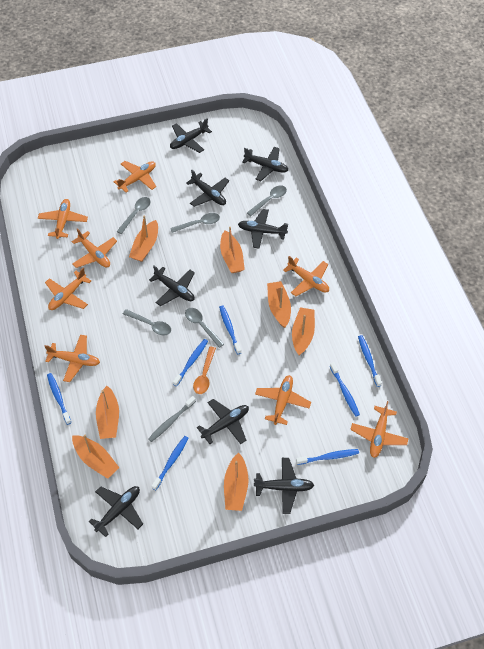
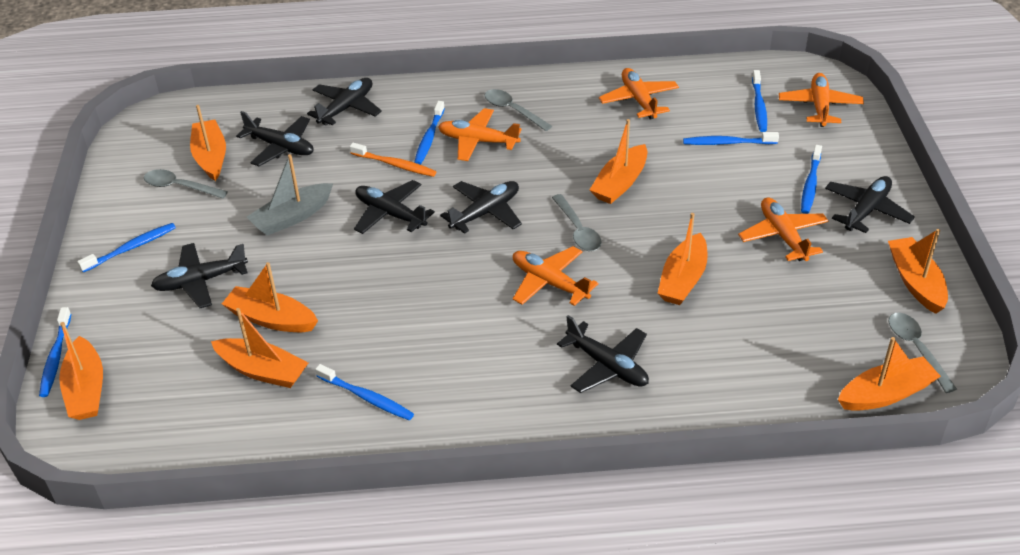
black plane: [89,486,143,537] [149,266,195,306] [170,118,212,153] [186,170,229,207] [197,399,249,444] [238,209,288,249] [242,147,288,181] [254,458,314,514] = 8 -> [151,243,248,308] [236,111,314,166] [307,78,382,125] [354,180,435,234] [440,181,522,234] [557,315,649,393] [825,176,915,233] = 7
grey boat: none = 0 -> [247,154,333,236] = 1
grey spoon: [117,197,151,234] [123,309,171,336] [170,213,220,233] [185,308,224,348] [247,185,287,216] = 5 -> [144,169,228,199] [484,89,552,131] [552,194,602,251] [888,313,957,393] = 4
grey toothbrush: [148,396,196,442] = 1 -> none = 0
orange boat: [72,435,119,479] [96,386,119,439] [129,215,158,262] [220,227,245,273] [224,453,249,511] [267,281,291,328] [292,308,315,355] = 7 -> [59,322,103,420] [190,105,226,181] [211,308,308,388] [222,262,318,332] [590,119,647,204] [657,213,708,305] [838,337,941,411] [888,229,948,314] = 8
orange plane: [38,199,88,239] [44,335,100,382] [45,268,91,310] [72,228,117,268] [114,161,156,193] [255,375,311,425] [283,256,329,296] [350,401,409,458] = 8 -> [438,108,522,161] [513,246,598,306] [599,68,679,119] [738,197,829,261] [779,73,864,127] = 5
orange spoon: [193,347,216,394] = 1 -> none = 0
orange toothbrush: none = 0 -> [350,143,436,177] = 1

